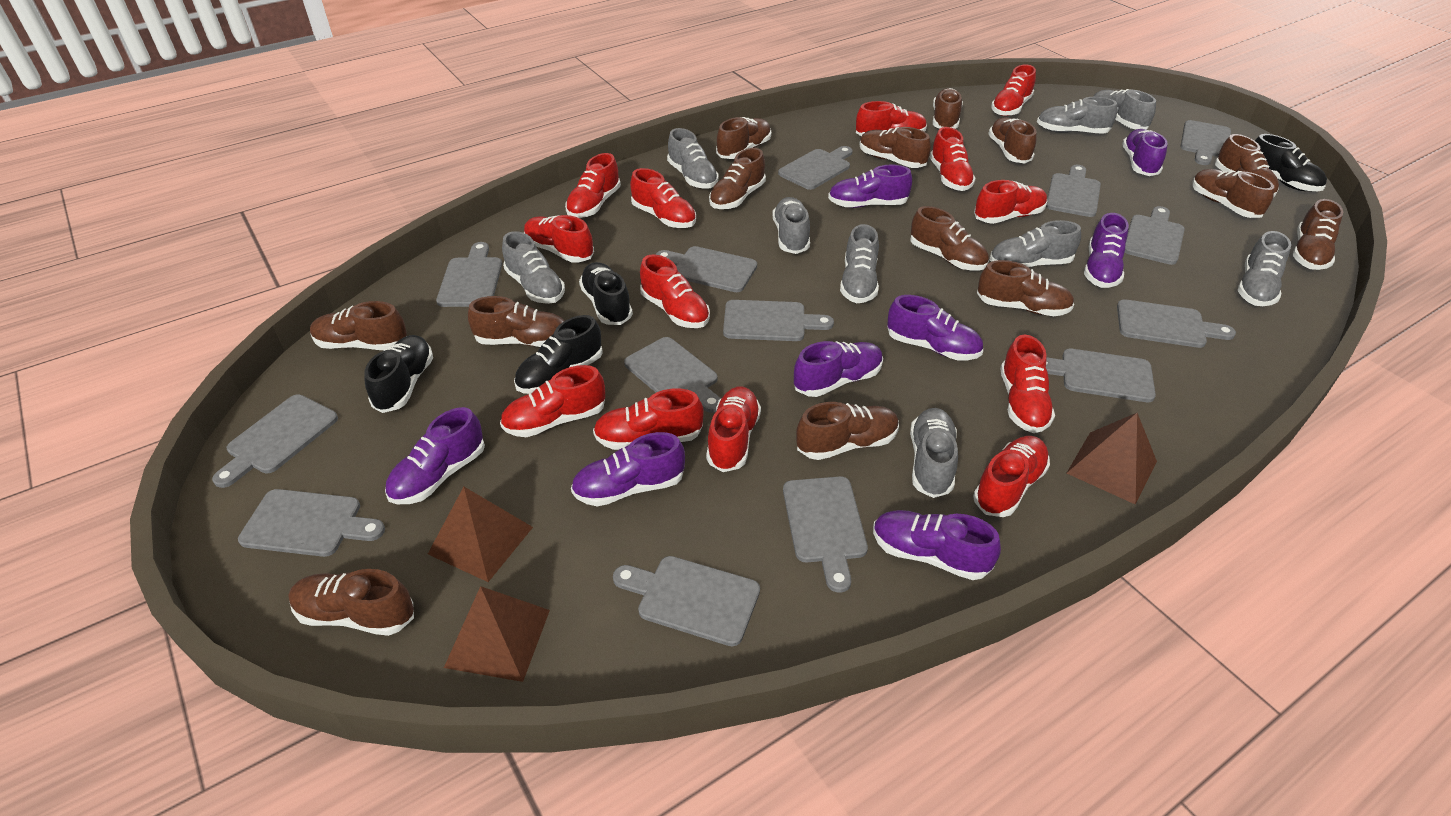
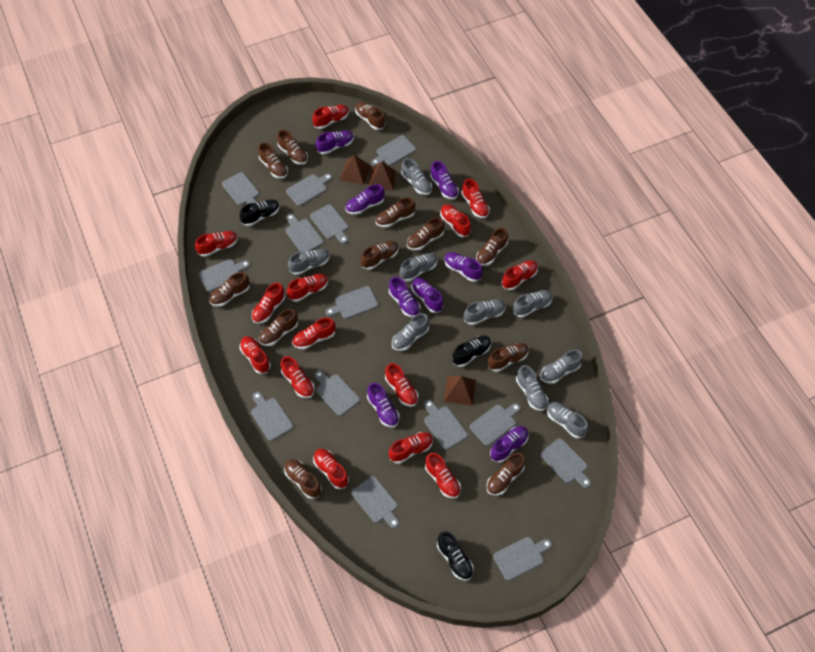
black shoe: [364,335,433,413] [514,315,603,394] [579,262,633,325] [1255,134,1327,191] = 4 -> [240,199,280,226] [437,531,474,581] [452,336,491,367] = 3
brown shoe: [288,569,414,636] [310,301,407,350] [468,296,565,347] [709,148,766,209] [716,117,771,159] [796,402,899,460] [859,127,931,168] [910,206,989,270] [933,88,963,129] [977,260,1074,316] [988,117,1036,164] [1192,169,1274,218] [1215,134,1279,197] [1293,199,1343,270] = 14 -> [209,272,250,307] [258,142,288,179] [259,309,298,346] [277,130,308,165] [284,459,322,499] [355,102,385,130] [361,241,399,270] [376,197,415,228] [407,217,444,250] [476,228,508,266] [487,453,525,495] [488,343,529,372] = 12
red shoe: [500,365,605,437] [524,215,594,263] [565,153,621,218] [593,388,704,450] [630,168,696,228] [640,255,710,328] [706,386,761,472] [856,101,927,136] [930,127,976,191] [973,436,1050,517] [974,180,1048,224] [991,64,1036,116] [1000,335,1055,433] = 13 -> [195,231,238,257] [239,336,271,374] [252,283,285,324] [281,356,315,398] [287,274,328,302] [292,317,336,349] [312,105,349,129] [313,449,349,489] [385,363,418,407] [389,432,433,464] [425,453,461,499] [440,204,471,237] [461,179,490,218] [502,260,538,290] = 14

